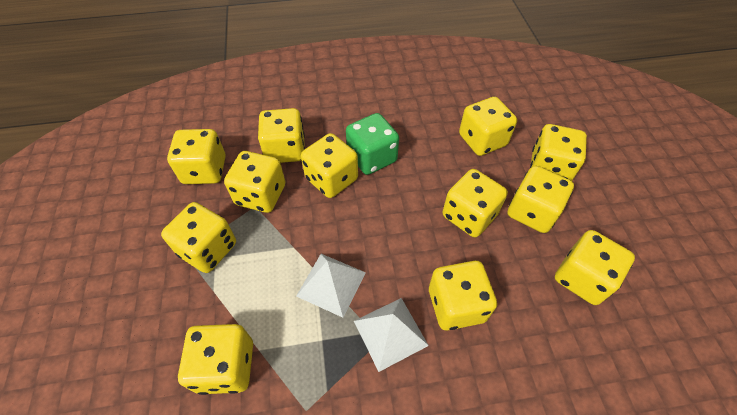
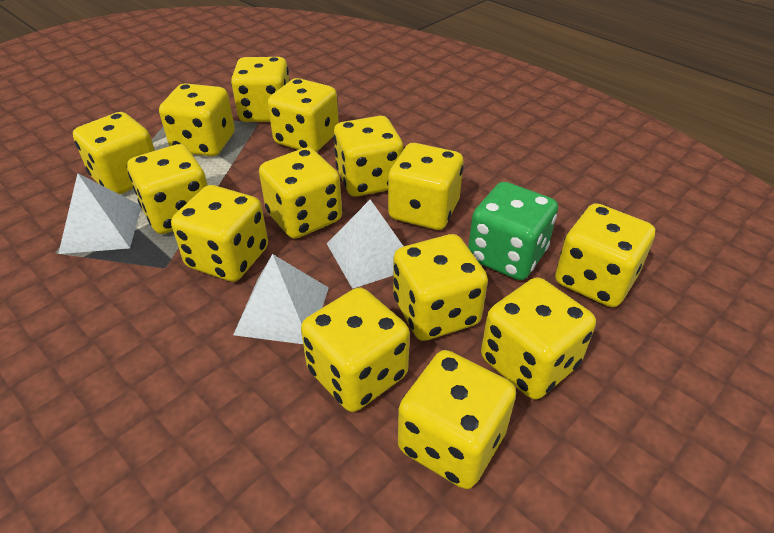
white pyramid: [296,254,366,318] [354,298,429,372] = 2 -> [58,173,141,254] [233,254,329,344] [327,200,404,289] = 3
yellow dice: [161,202,236,273] [167,129,226,184] [178,324,253,395] [224,151,285,213] [258,108,305,163] [301,133,358,198] [429,261,497,330] [443,169,508,237] [459,97,517,156] [508,166,574,233] [530,124,587,181] [555,230,635,305] = 12 -> [73,112,155,195] [127,144,208,234] [159,83,235,156] [171,185,268,282] [231,57,289,122] [259,147,342,239] [268,78,339,152] [301,287,410,412] [334,116,403,197] [388,143,463,230] [393,234,488,341] [398,350,516,489] [481,277,596,400] [555,203,655,307] = 14

